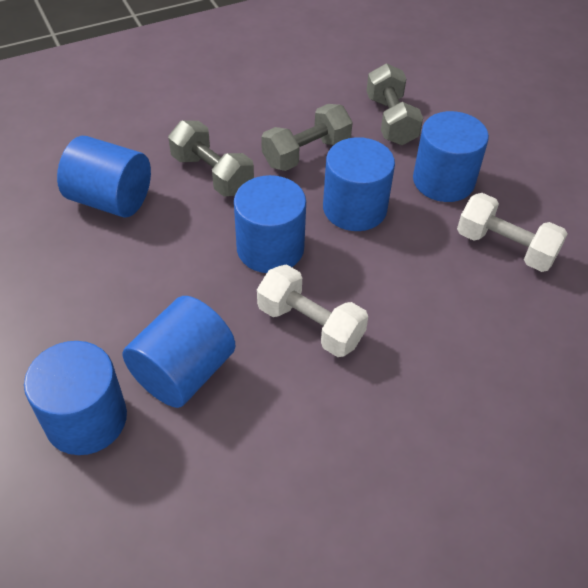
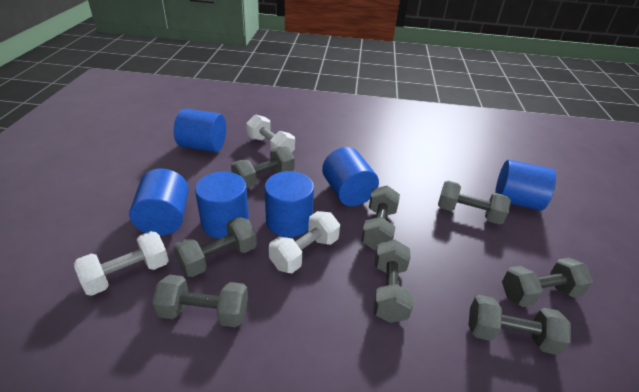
grey dumbbell: [168,120,254,197] [261,104,353,171] [366,63,423,145] = 3 -> [152,275,248,327] [174,217,257,277] [231,147,295,188] [361,186,400,250] [373,239,413,323] [438,181,511,225] [469,295,571,355] [502,258,593,307] = 8
white dumbbell: [257,264,368,357] [457,193,568,272] = 2 -> [74,231,169,296] [246,114,295,152] [269,211,340,273] = 3

